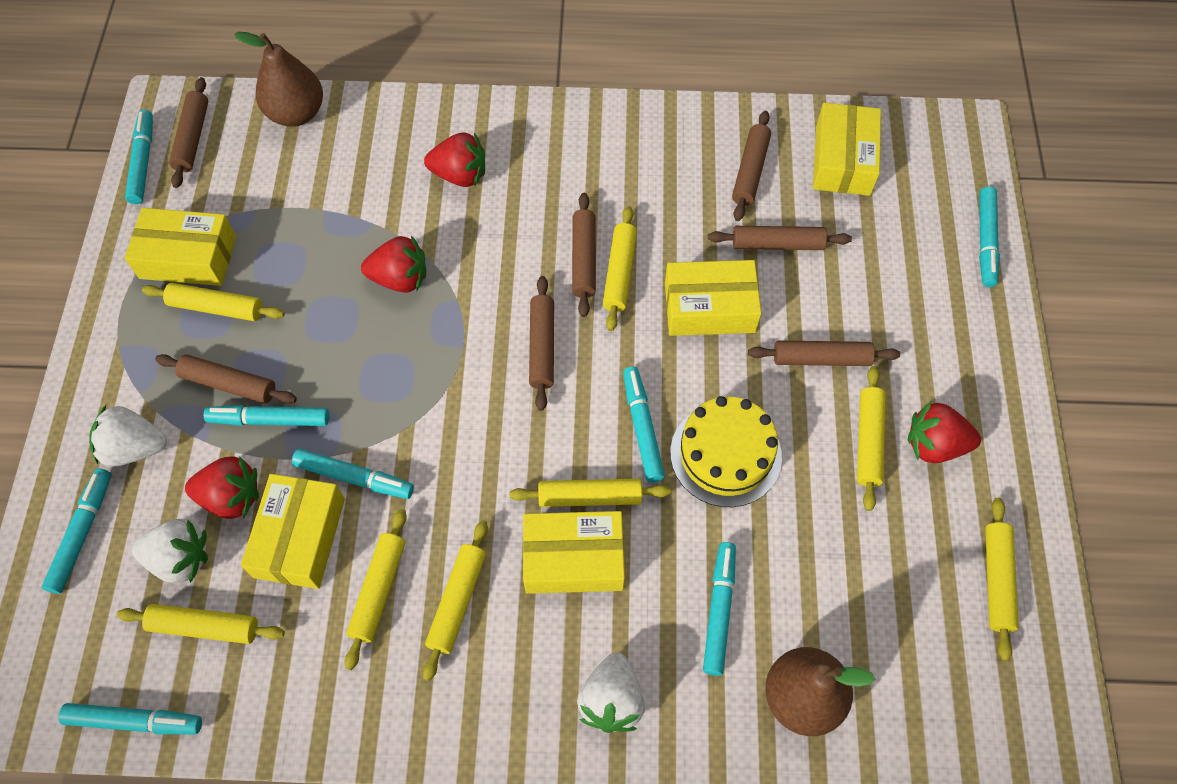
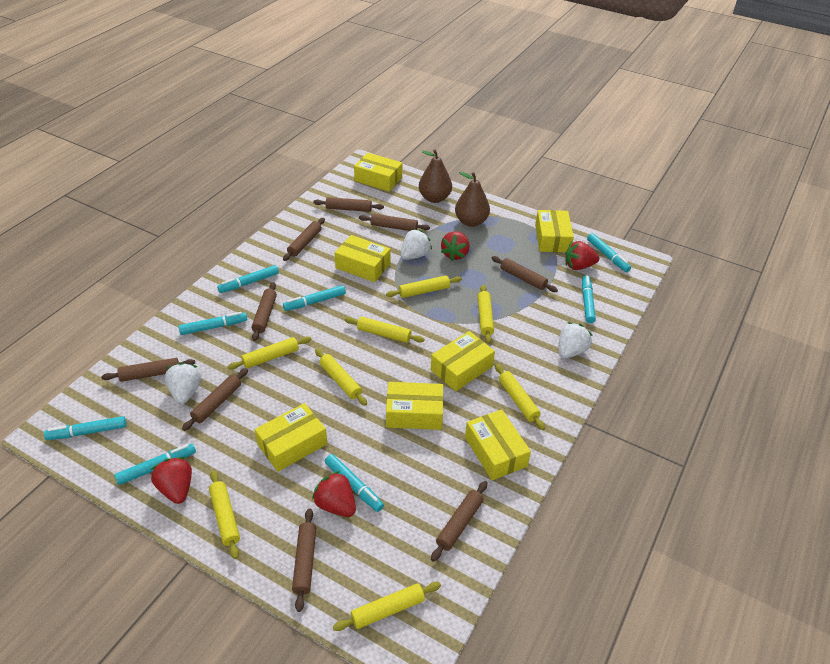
brown rolling pin: [155,354,297,404] [169,77,208,188] [529,276,554,411] [572,193,596,317] [708,226,852,250] [732,111,771,221] [748,340,900,366] = 7 -> [101,358,195,382] [182,368,248,431] [251,282,277,341] [283,218,325,261] [292,508,316,612] [313,197,384,212] [359,214,430,231] [431,481,487,562] [492,256,558,292] = 9
yellow box: [125,208,236,286] [241,474,345,589] [523,511,625,594] [665,260,761,336] [813,103,881,196] = 5 -> [255,403,327,472] [335,235,390,282] [354,153,402,192] [386,382,443,430] [431,331,495,391] [465,409,531,480] [535,210,574,252] = 7
yellow cake: [670,396,782,507] = 1 -> none = 0

